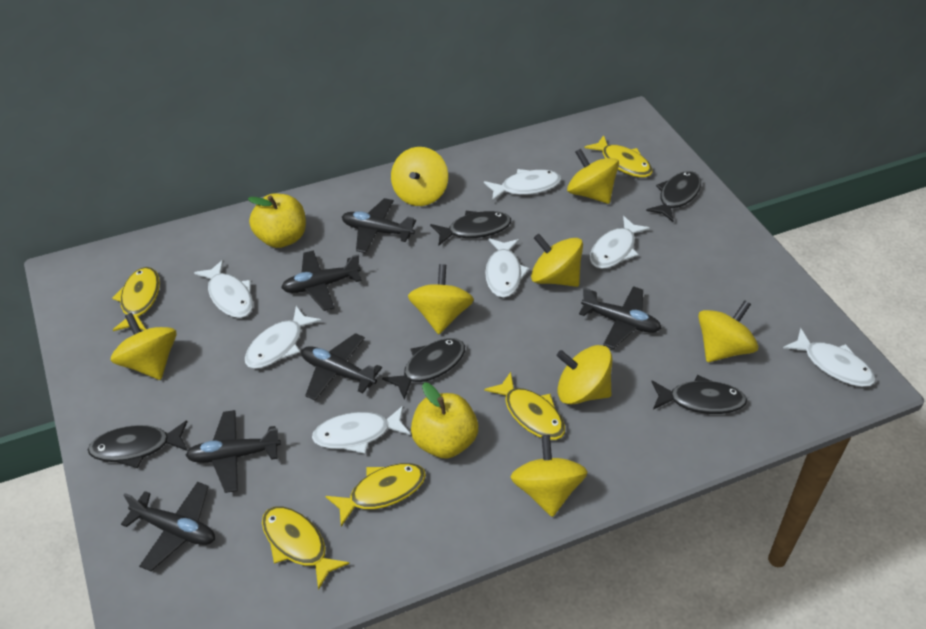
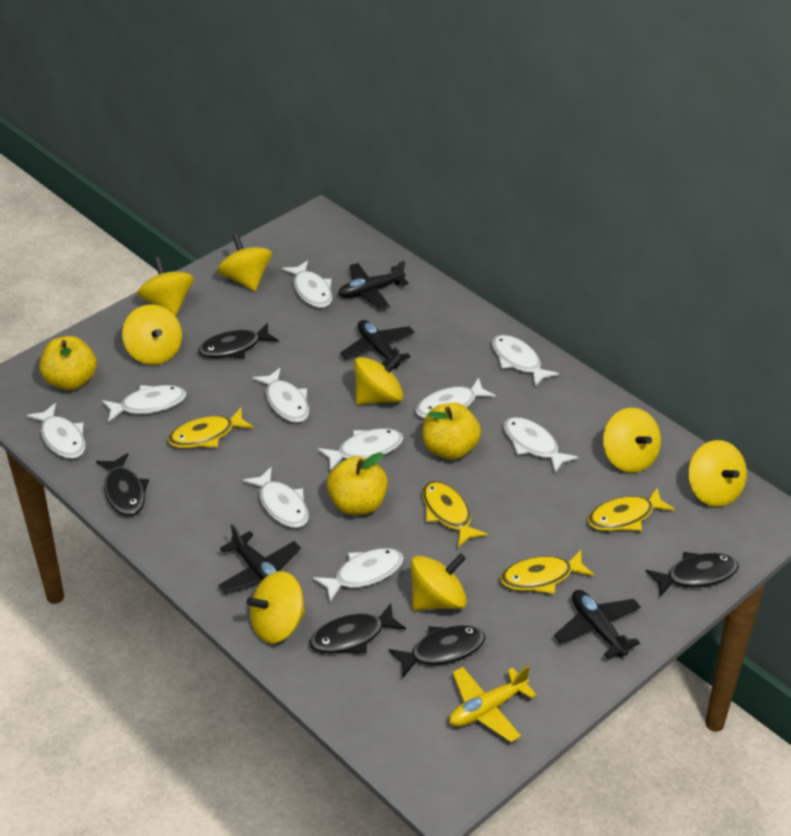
black plane: [121,482,215,571] [185,410,281,493] [281,250,362,311] [301,333,382,401] [342,198,416,253] [579,286,661,349] = 6 -> [218,524,301,593] [338,261,409,310] [340,320,415,369] [554,590,641,659] = 4
white fish: [194,260,253,318] [245,306,321,369] [312,406,411,454] [484,169,561,201] [485,238,529,297] [590,216,650,269] [783,328,876,387] = 7 -> [27,403,85,459] [102,385,186,422] [243,467,309,528] [253,368,309,423] [282,260,332,308] [313,548,404,602] [318,428,403,471] [415,378,496,418] [492,335,559,387] [504,417,578,473] = 10
yellow apple: [248,193,306,248] [411,383,478,459] = 2 -> [40,336,97,390] [327,452,388,515] [422,403,481,460] = 3
yellow fish: [112,267,160,331] [262,506,350,590] [325,463,426,527] [484,372,565,440] [585,135,653,177] = 5 -> [168,408,254,448] [422,481,488,547] [500,550,594,594] [588,488,675,531] = 4
yellow plane: none = 0 -> [449,666,536,742] = 1

